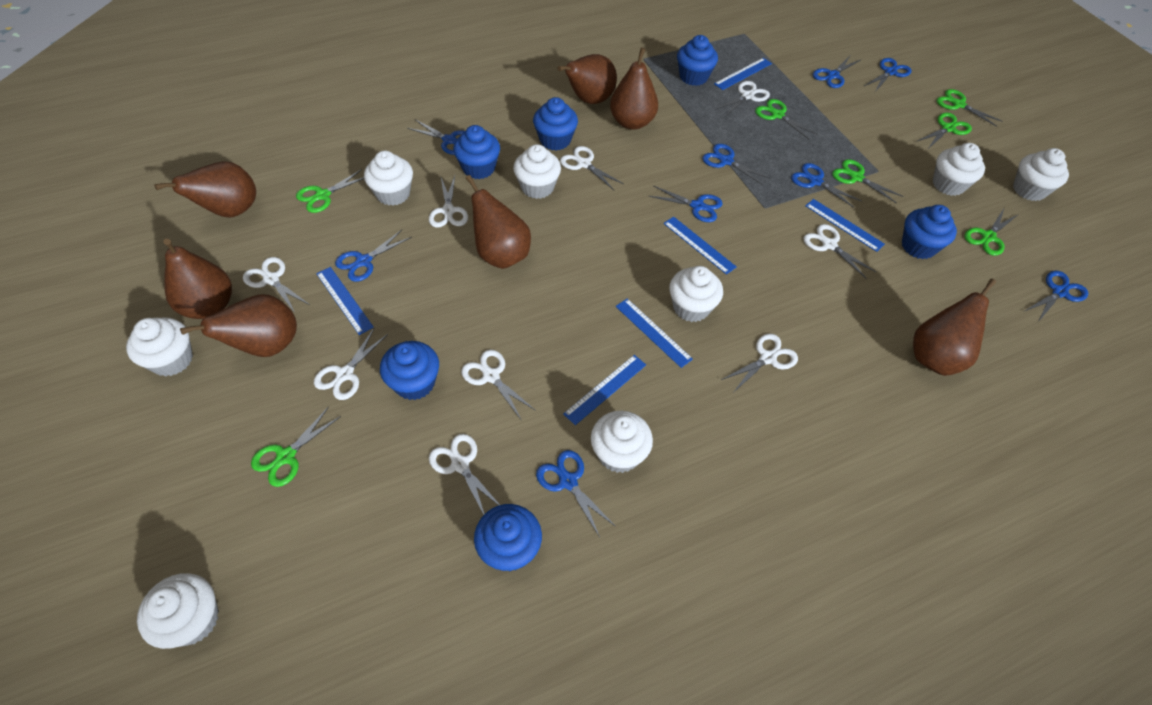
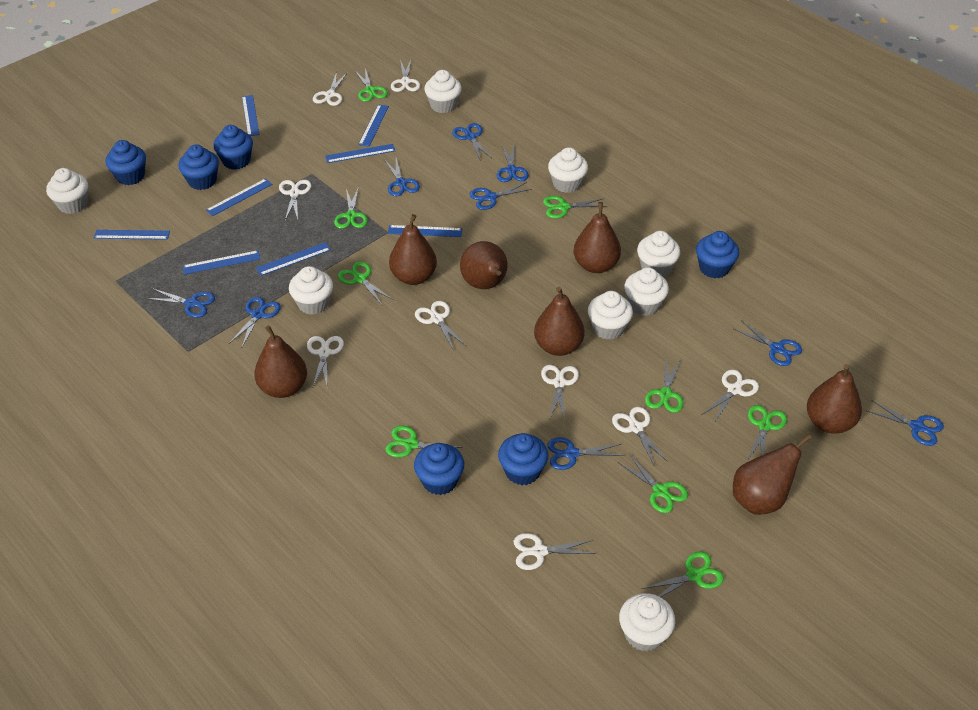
blue ruler: [316,267,374,335] [563,355,646,425] [616,298,693,368] [663,217,737,275] [714,58,772,90] [805,199,885,252] = 6 -> [94,230,170,240] [183,250,260,274] [206,178,272,216] [242,95,260,136] [256,242,331,276] [325,144,395,163] [358,104,389,147] [388,225,462,237] = 8
green scissors: [251,407,341,487] [296,169,364,213] [755,99,816,139] [832,159,903,204] [916,113,972,150] [937,89,1003,127] [964,209,1017,256] = 7 -> [334,187,368,229] [338,261,393,305] [354,68,388,102] [385,426,463,457] [543,196,607,218] [618,454,688,513] [642,552,724,597] [645,358,683,413] [748,405,787,459] = 9

